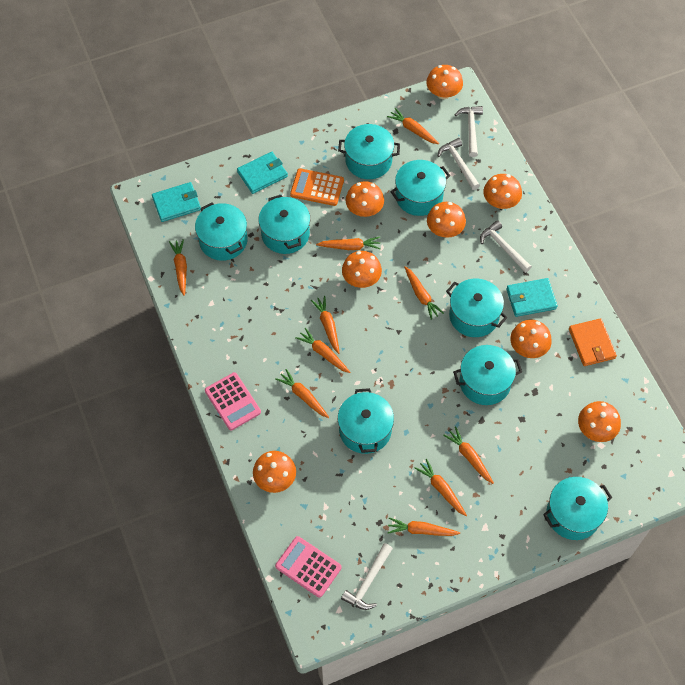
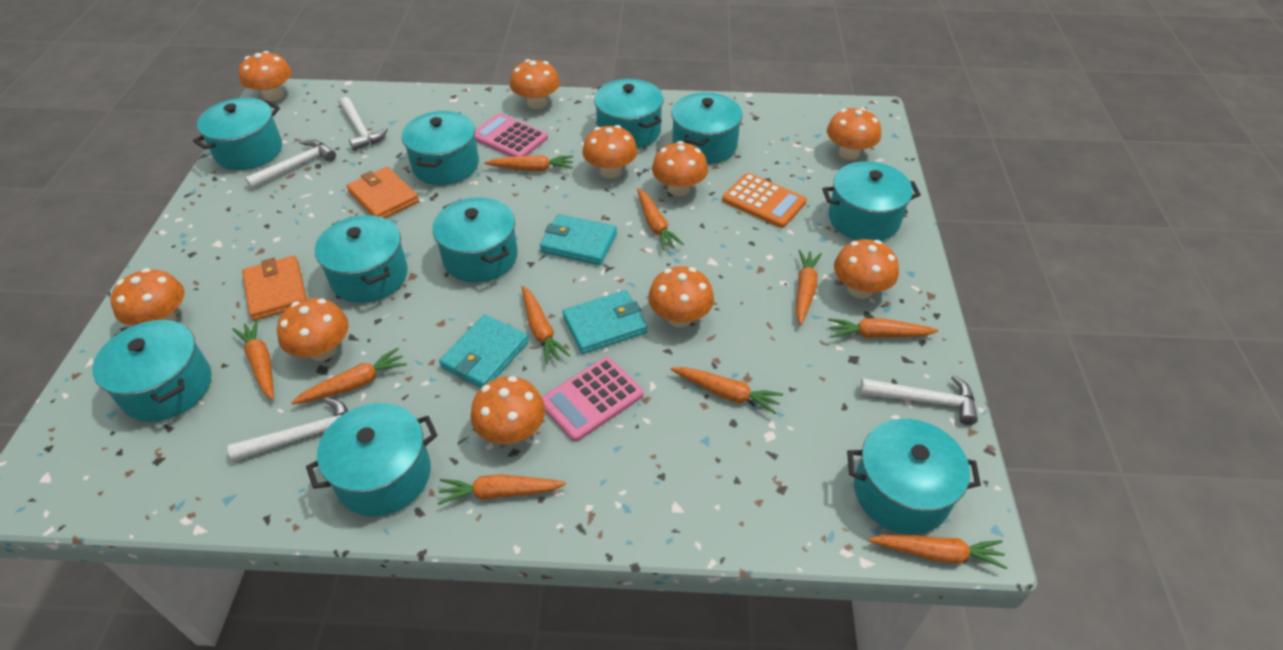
orange mushroom: [253,451,296,493] [342,251,382,288] [345,181,384,217] [426,65,463,99] [427,202,466,238] [483,174,522,209] [510,320,552,358] [578,401,621,442] = 8 -> [111,268,185,325] [239,51,292,101] [277,298,349,361] [471,376,545,444] [510,59,560,109] [582,125,637,179] [648,266,714,327] [652,141,708,196] [827,107,881,160] [834,239,899,299] = 10
orange wallet: [569,318,617,366] = 1 -> [242,255,307,321] [347,167,419,218] = 2
turquoise pot: [195,202,248,261] [258,195,310,254] [338,124,400,179] [338,388,394,454] [390,160,450,216] [446,279,507,337] [453,345,522,405] [543,477,612,540] = 8 -> [92,320,211,422] [193,98,282,170] [306,403,438,516] [315,215,408,303] [402,111,479,185] [432,197,518,283] [594,79,663,148] [671,92,742,164] [822,161,921,241] [847,419,981,534] = 10

